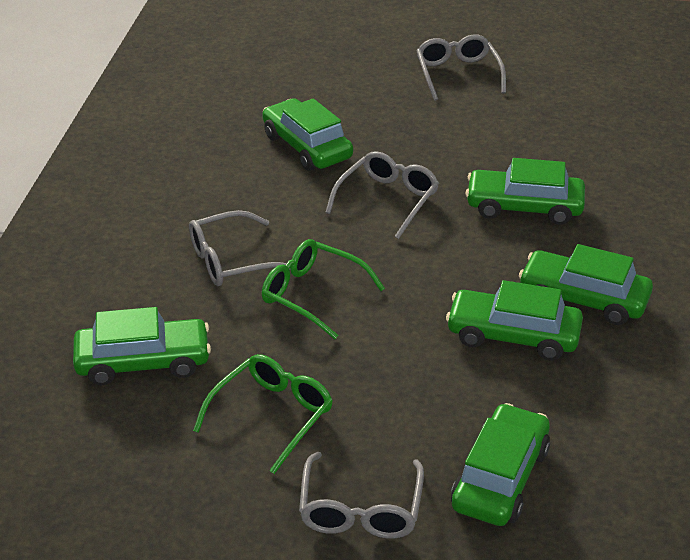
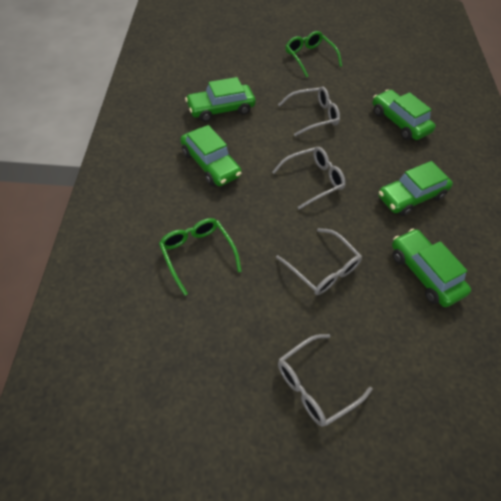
green car: [73,307,211,385] [262,98,353,171] [446,280,583,361] [451,403,550,526] [465,158,585,225] [519,244,653,325] = 6 -> [180,125,242,186] [185,77,256,122] [373,90,436,140] [378,161,453,216] [392,229,471,307] = 5

